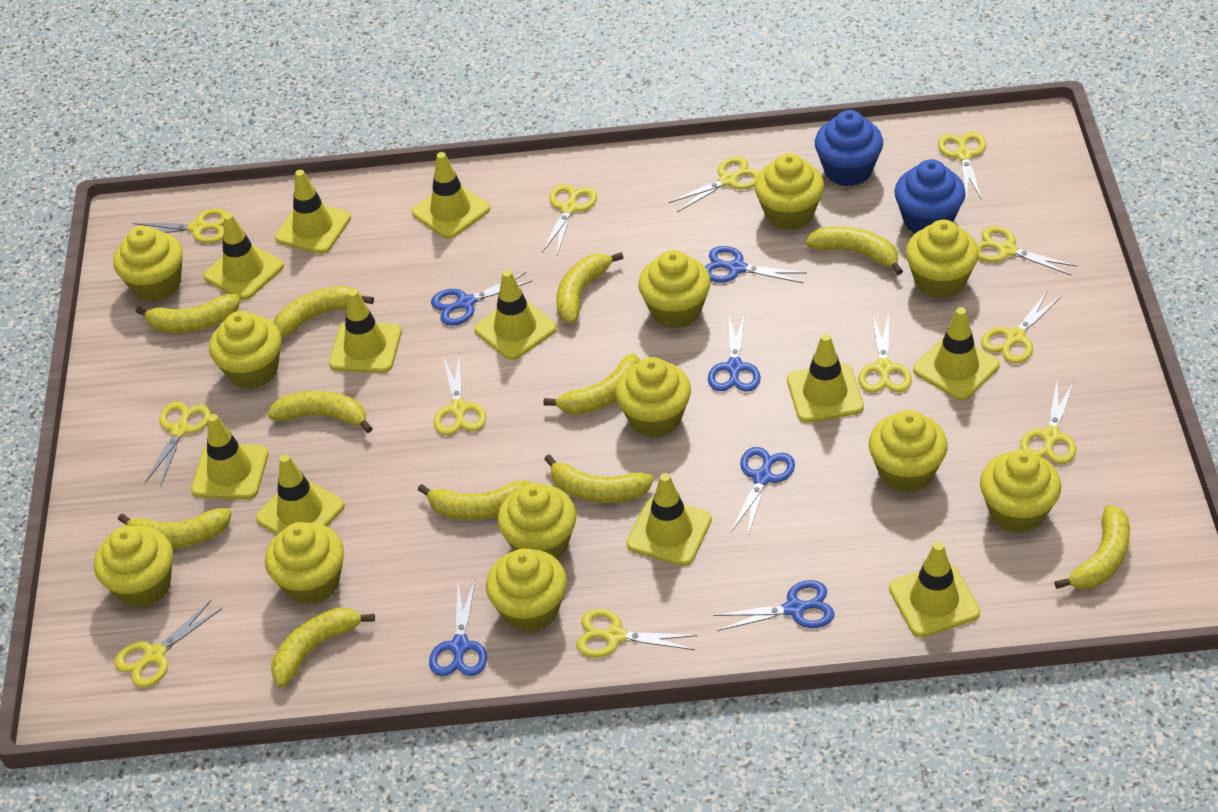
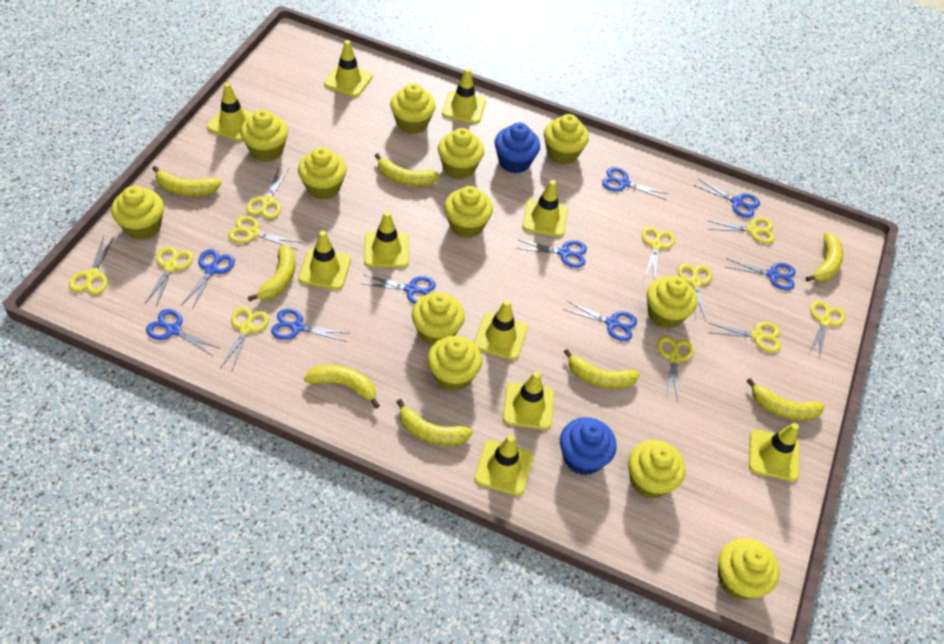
blue scissors: [429,580,487,676] [431,272,533,326] [705,246,807,283] [708,313,761,392] [713,580,835,631] [731,447,795,536] = 6 -> [146,309,221,356] [181,249,235,309] [271,309,348,342] [361,274,436,304] [516,240,587,268] [563,301,637,341] [602,167,669,200] [694,179,760,218] [726,258,795,290] = 9
yellow banana: [118,508,232,548] [135,294,240,333] [268,391,373,433] [271,607,375,688] [274,286,374,338] [418,480,531,520] [544,353,640,415] [544,454,654,503] [556,252,624,323] [805,226,903,275] [1055,505,1130,589] = 11 -> [152,166,221,196] [248,245,295,302] [304,365,380,409] [375,153,439,186] [396,399,473,446] [564,349,640,389] [747,378,825,420] [806,233,843,282] = 8
yellow scissors: [114,600,222,688] [133,209,228,243] [145,402,211,486] [434,354,486,435] [542,184,597,255] [576,609,697,658] [668,157,759,212] [858,314,912,393] [938,132,986,200] [976,226,1077,276] [981,290,1062,364] [1020,382,1076,464] = 12 -> [69,235,115,295] [145,246,193,307] [220,307,269,373] [228,216,301,250] [246,168,288,219] [642,227,675,281] [657,336,694,402] [678,263,712,321] [708,218,775,244] [708,322,781,352] [809,300,845,360] = 11
yellow traffic cone: [191,414,268,500] [203,213,284,300] [256,454,345,535] [275,170,351,254] [329,289,402,373] [412,152,490,239] [474,270,557,360] [626,473,712,566] [787,334,864,423] [889,542,980,638] [913,307,1000,400] = 11 -> [207,83,254,142] [299,231,351,290] [324,40,373,97] [364,211,409,268] [442,68,486,124] [474,300,528,360] [474,435,533,496] [503,371,554,430] [522,180,568,237] [749,423,799,482] = 10

